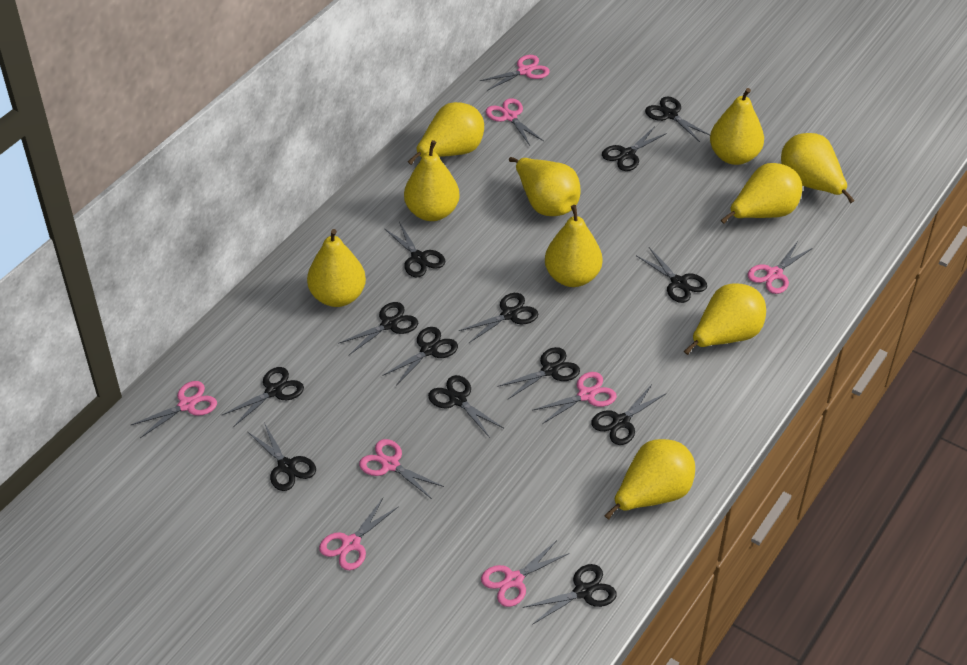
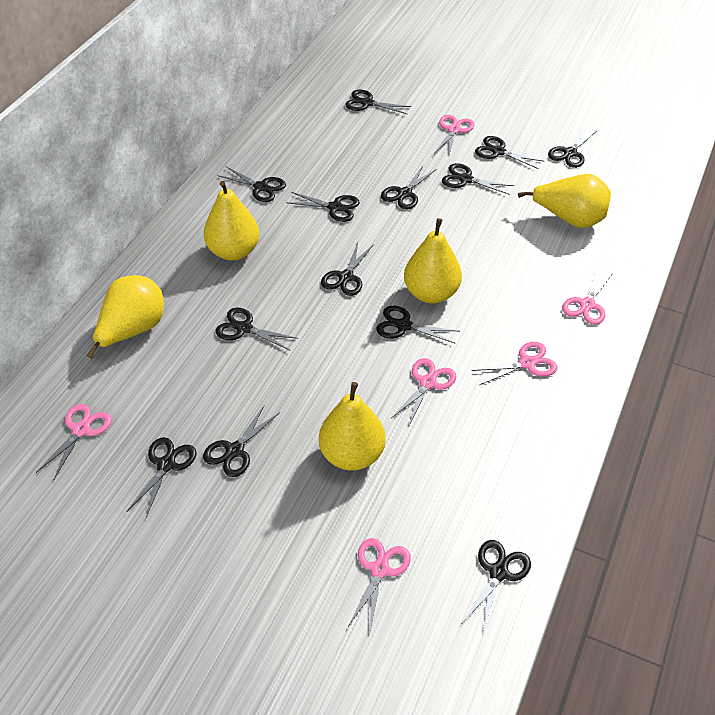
pink scissors: [131,381,217,438] [319,498,399,570] [359,439,444,499] [480,55,550,91] [481,540,570,607] [486,98,543,146] [532,372,617,424] [748,241,813,294] = 8 -> [36,404,112,479] [348,538,411,632] [391,358,456,427] [434,115,475,157] [471,342,557,385] [562,268,613,325] = 6
yellow pear: [307,229,366,307] [404,140,460,221] [408,102,484,165] [509,157,581,216] [545,205,602,287] [604,439,695,520] [684,283,766,355] [710,88,764,165] [720,163,802,224] [781,133,855,204] = 10 -> [87,275,164,358] [204,181,259,260] [319,382,386,471] [404,218,462,303] [518,174,611,228] = 5

